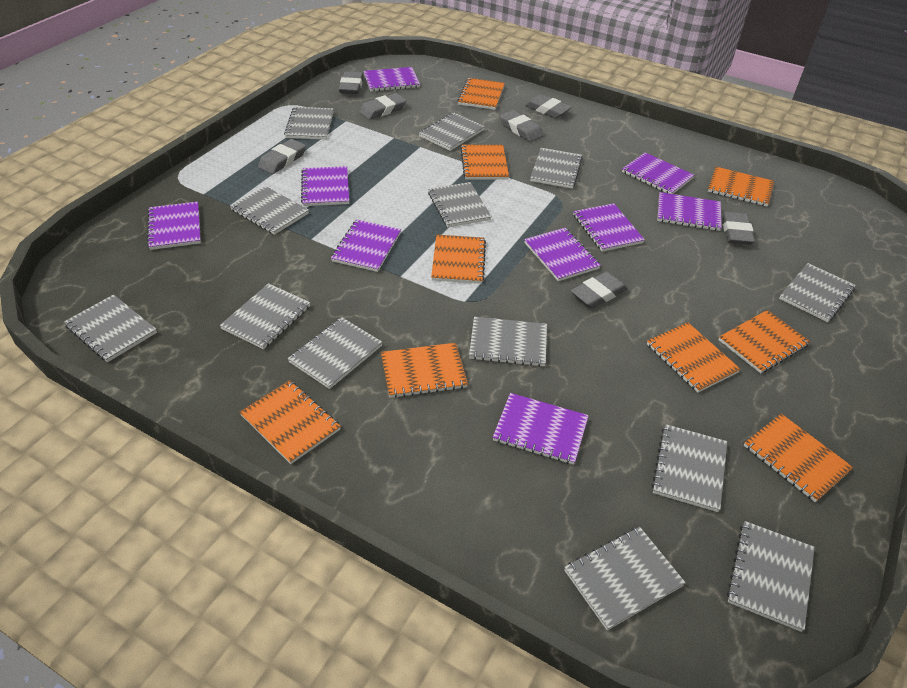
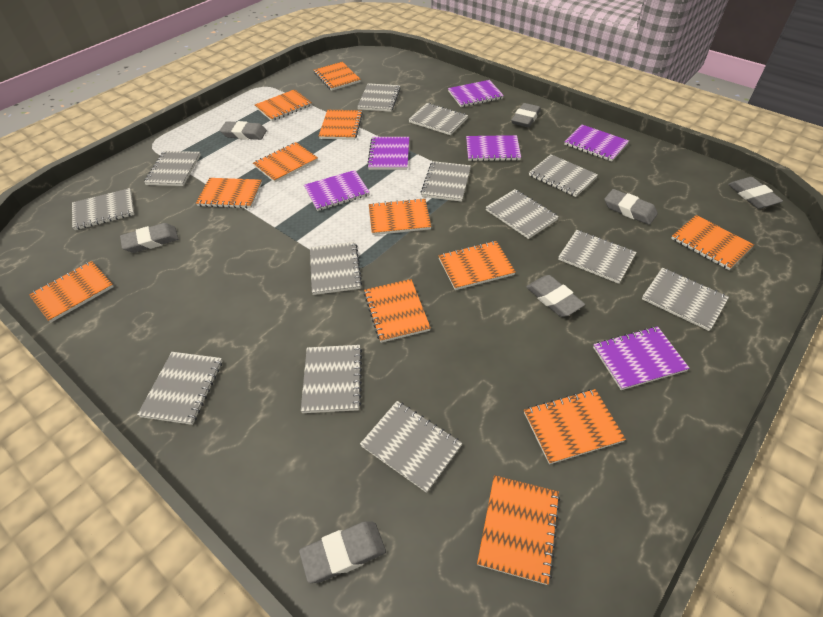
orange notebook: [240,380,341,464] [381,343,468,398] [431,235,486,284] [457,78,505,110] [460,145,509,180] [647,322,741,393] [708,167,774,206] [719,310,811,373] [744,414,854,502] = 9 -> [29,261,114,323] [196,178,262,209] [253,142,318,182] [255,89,312,121] [314,62,361,91] [319,110,363,140] [364,279,431,343] [369,198,431,235] [438,241,516,290] [477,475,560,585] [524,389,626,464] [671,215,754,270] = 12
purple notebook: [147,202,201,250] [301,166,349,206] [331,219,401,272] [364,67,420,91] [493,393,589,465] [524,228,601,281] [573,203,645,252] [622,152,694,194] [657,192,722,231] = 9 -> [304,170,370,211] [367,137,409,170] [448,80,504,107] [466,135,521,161] [564,125,629,162] [593,326,690,390] = 6

